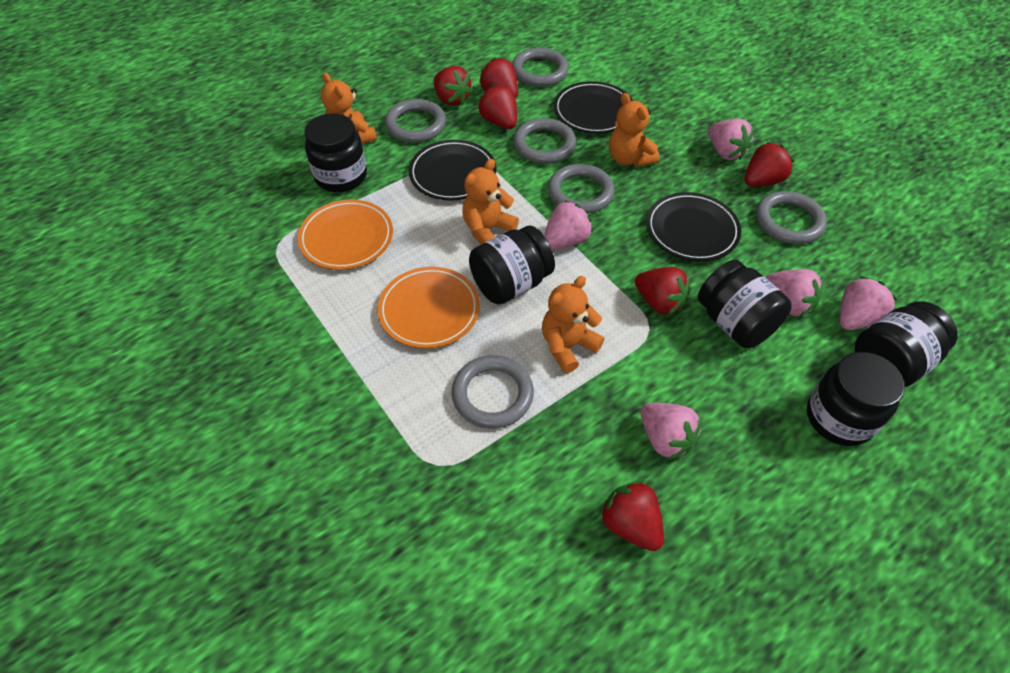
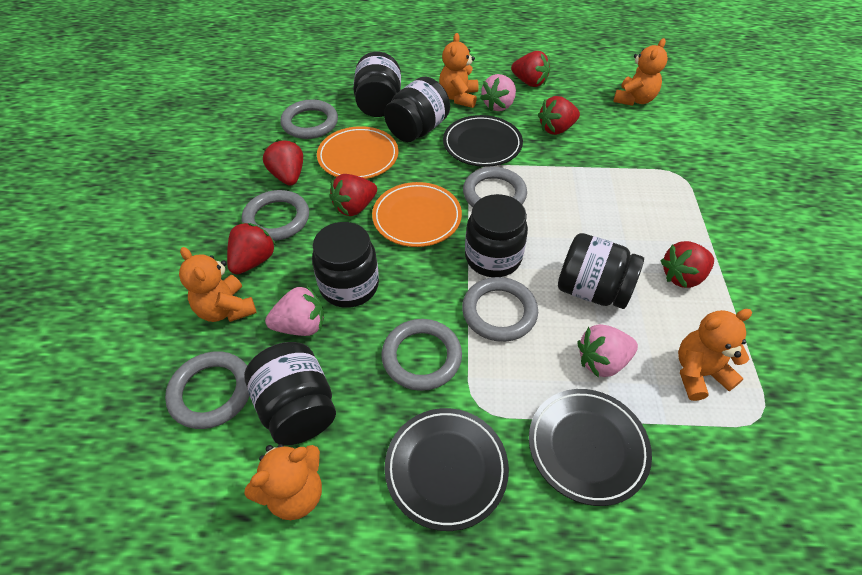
black jar: [305,113,367,192] [469,226,555,305] [698,260,792,348] [807,352,905,446] [855,301,958,387] = 5 -> [244,342,336,446] [312,222,379,308] [353,52,401,117] [384,77,450,142] [465,194,528,277] [558,233,644,309] = 6
orange teddy bear: [321,73,377,144] [462,159,519,244] [542,276,604,373] [609,93,659,167] = 4 -> [179,247,257,322] [244,444,322,520] [439,33,479,108] [613,38,668,106] [678,309,752,401] = 5
pink strawberry: [544,200,593,249] [641,403,701,460] [708,119,754,160] [766,269,823,317] [840,276,897,330] = 5 -> [265,286,324,336] [480,74,516,111] [577,324,638,378] = 3

